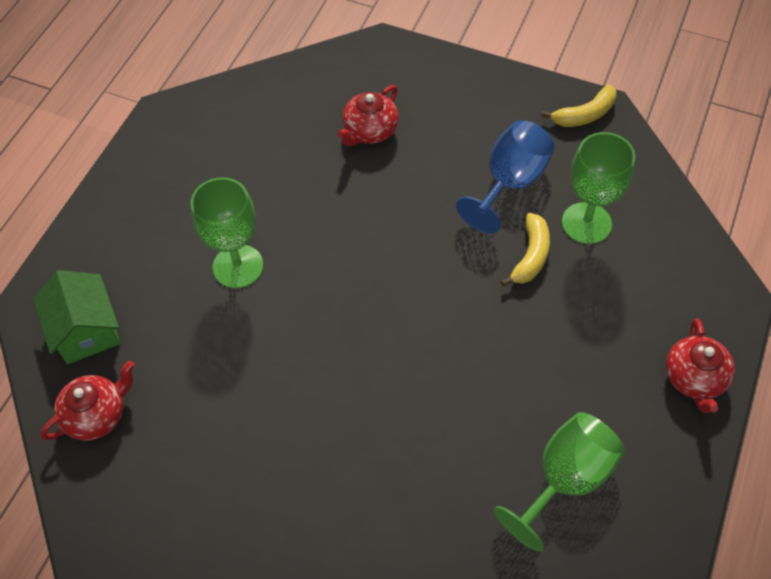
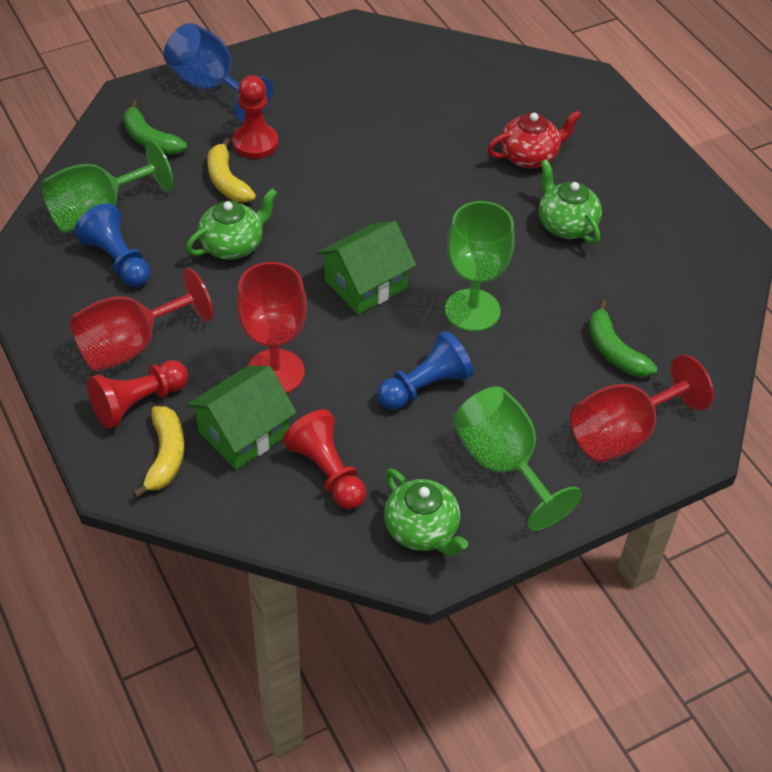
blue pawn: none = 0 -> [74,203,150,287] [377,331,474,410] = 2
green banana: none = 0 -> [123,100,187,155] [589,300,657,377] = 2
green house: [34,270,120,364] = 1 -> [187,366,297,470] [317,221,416,314] = 2
green teapot: none = 0 -> [186,188,277,260] [384,469,468,556] [539,159,602,244] = 3
red goblet: none = 0 -> [70,268,213,372] [236,262,307,393] [570,355,714,462] = 3
red pawn: none = 0 -> [87,360,188,429] [232,75,278,159] [283,409,366,509] = 3
red teapot: [40,361,135,441] [338,85,399,146] [666,318,735,413] = 3 -> [487,110,582,168] = 1

